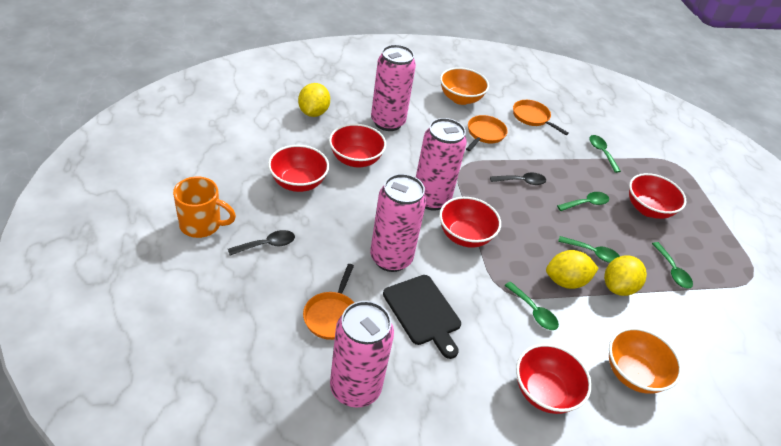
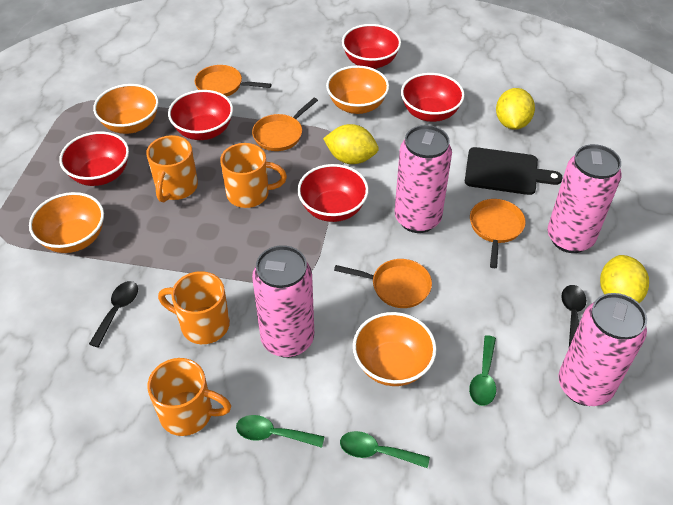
green spoon: [504,282,559,330] [557,192,609,211] [558,236,620,263] [589,135,621,173] [652,242,693,289] = 5 -> [236,415,324,448] [340,431,430,468] [469,335,496,406] = 3
orange bowl: [440,67,489,105] [609,327,682,394] = 2 -> [29,192,104,253] [93,84,159,134] [326,66,389,114] [353,312,436,386] = 4
orange mug: [173,177,236,238] = 1 -> [146,135,198,202] [147,358,231,436] [158,271,230,344] [220,143,287,208] = 4
orange pan: [303,264,354,340] [466,115,508,151] [513,100,569,135] = 3 -> [195,65,272,97] [252,98,318,151] [334,259,432,308] [470,199,526,268] = 4

